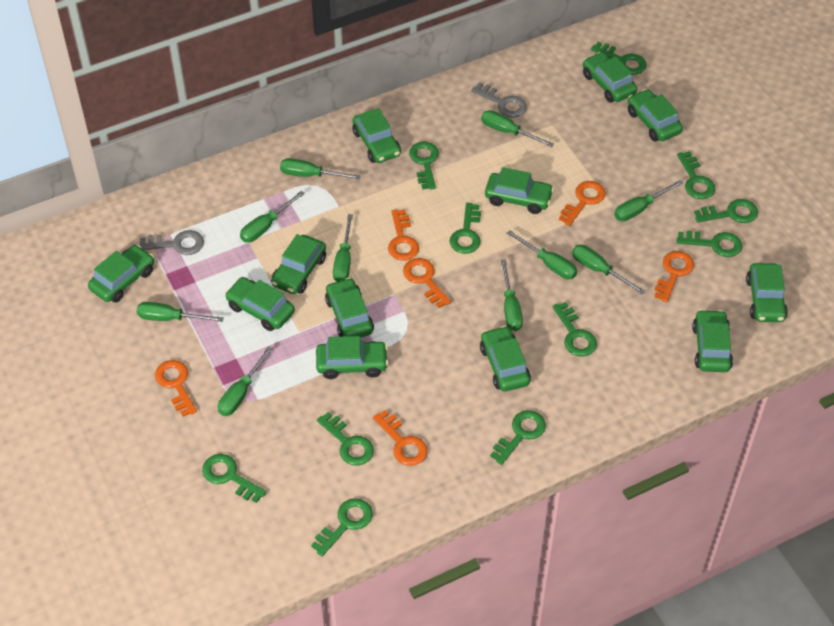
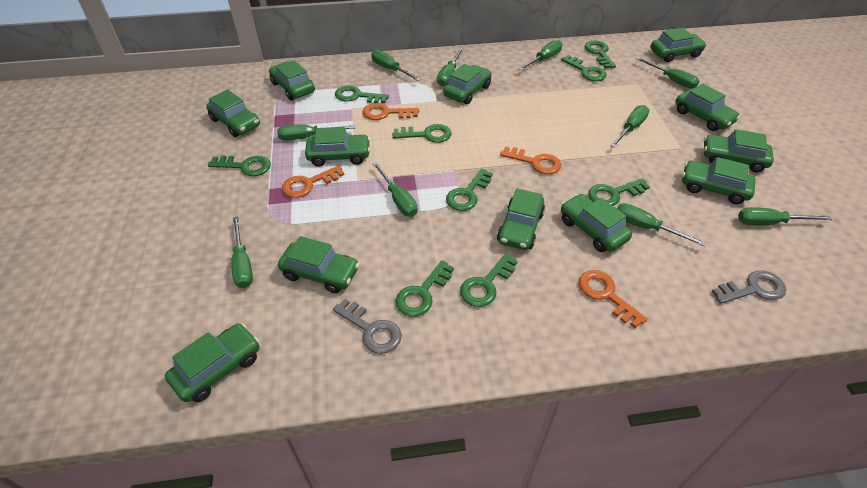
green key: [202,454,267,503] [311,498,373,556] [317,412,374,466] [409,142,439,189] [450,203,481,254] [490,410,546,465] [553,302,597,357] [591,42,647,75] [676,230,742,257] [677,151,716,199] [694,199,758,223] = 11 -> [208,156,271,176] [335,85,389,103] [392,124,452,143] [395,260,454,317] [446,169,493,211] [460,253,518,307] [561,55,607,81] [585,41,616,68] [588,178,650,206] = 9
orange key: [155,360,197,417] [373,410,428,466] [388,209,419,261] [403,258,451,308] [559,181,606,226] [655,251,694,302] = 6 -> [282,165,344,198] [363,103,419,120] [500,147,561,174] [579,270,648,328] = 4

